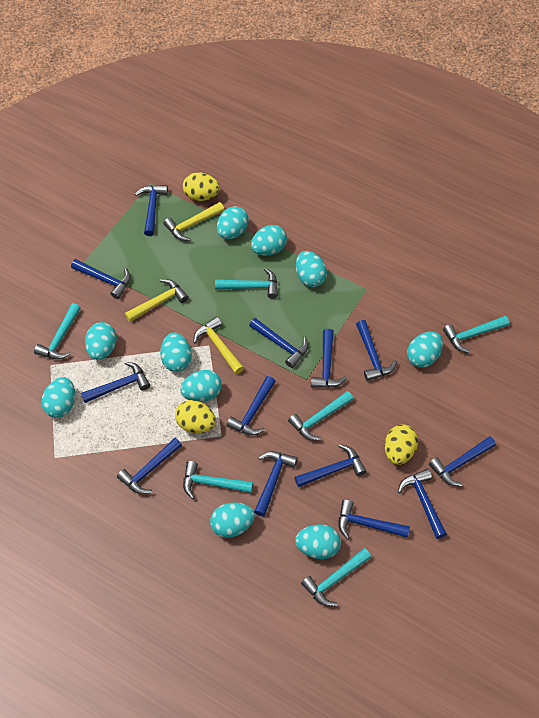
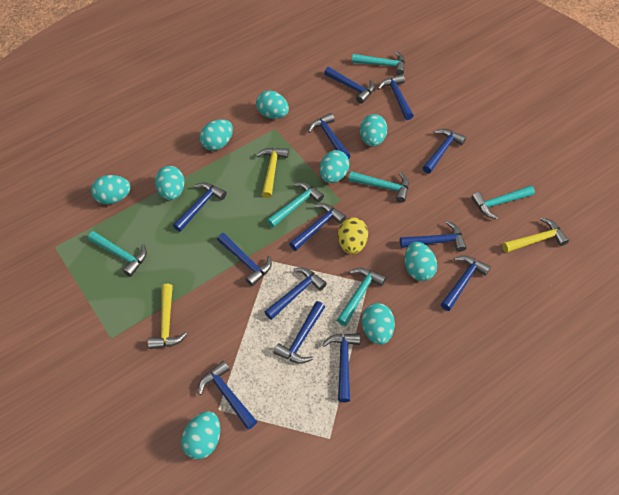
turquoise egg: [41,377,75,418] [85,322,117,360] [160,332,192,372] [180,370,222,402] [210,502,255,538] [217,206,249,239] [251,225,287,256] [295,524,341,559] [296,251,327,287] [407,332,443,368] = 10 -> [91,175,131,204] [155,166,184,200] [181,411,220,459] [200,119,233,151] [256,90,289,119] [320,150,350,183] [360,114,387,146] [362,303,395,345] [405,242,437,281] = 9
yellow egg: [175,400,216,433] [183,172,220,201] [385,424,418,465] = 3 -> [338,217,368,254] = 1

